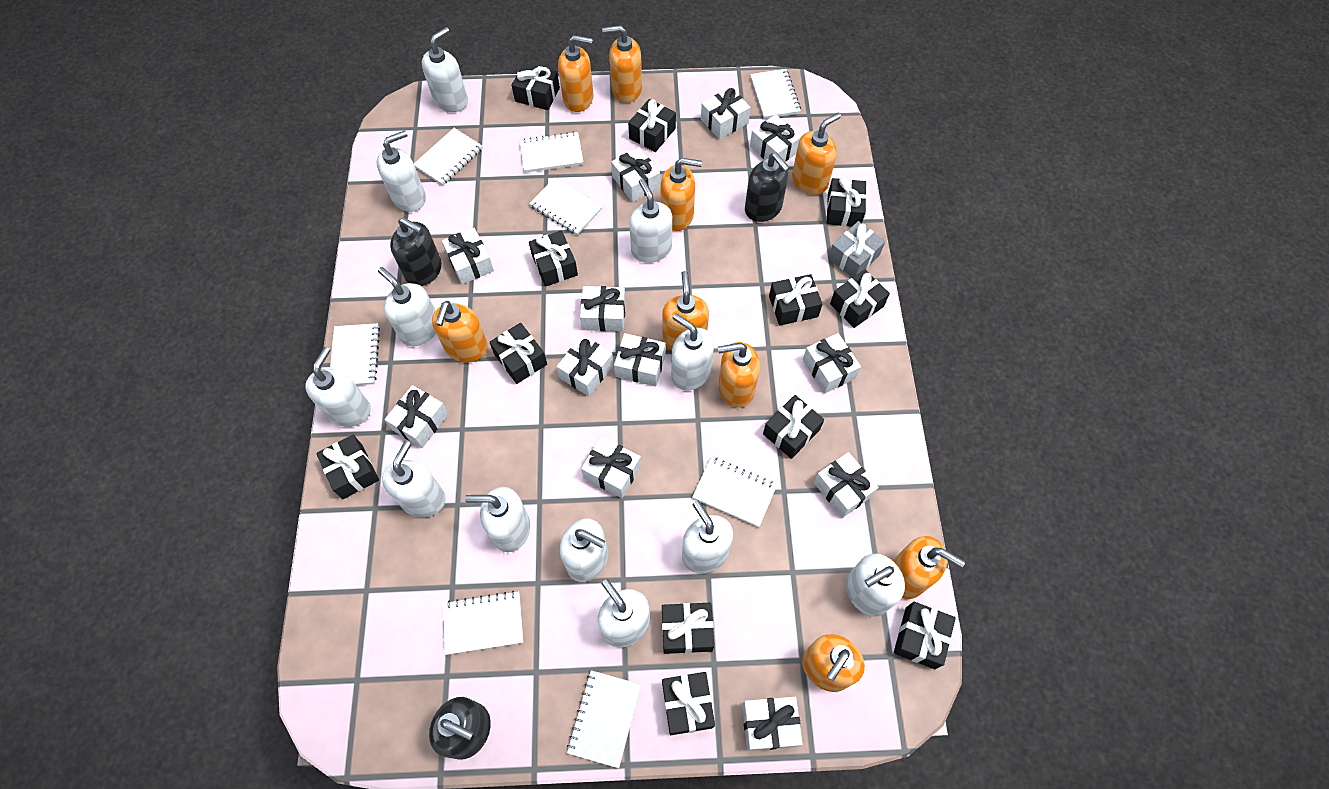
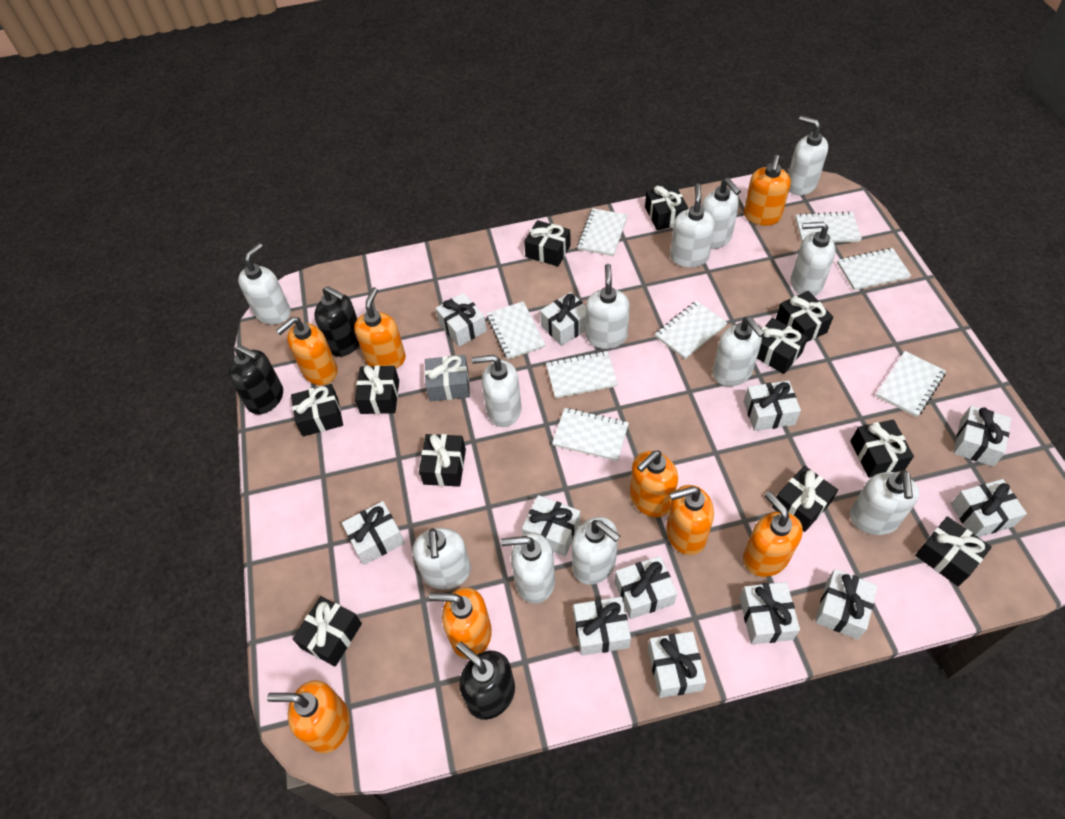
black gift: [316,435,379,499] [490,323,547,384] [512,63,560,110] [529,231,578,287] [628,99,676,152] [662,603,714,654] [662,672,715,735] [763,395,824,459] [769,274,822,326] [827,177,866,227] [830,269,890,328] [894,602,956,669] = 12 -> [291,384,343,437] [293,596,362,667] [355,365,399,414] [419,434,466,487] [524,220,571,266] [645,184,688,231] [757,318,808,374] [772,466,838,532] [776,291,833,342] [850,420,914,478] [915,516,992,586] = 11
orange soap dispenser: [432,301,488,362] [558,35,593,112] [602,25,642,103] [661,158,702,231] [662,271,709,350] [718,342,760,408] [792,113,841,195] [802,634,865,692] [893,536,965,599] = 9 -> [267,680,350,754] [276,317,338,385] [354,287,406,368] [429,587,492,659] [630,451,678,517] [666,485,714,555] [743,492,803,577] [744,155,791,226] = 8

